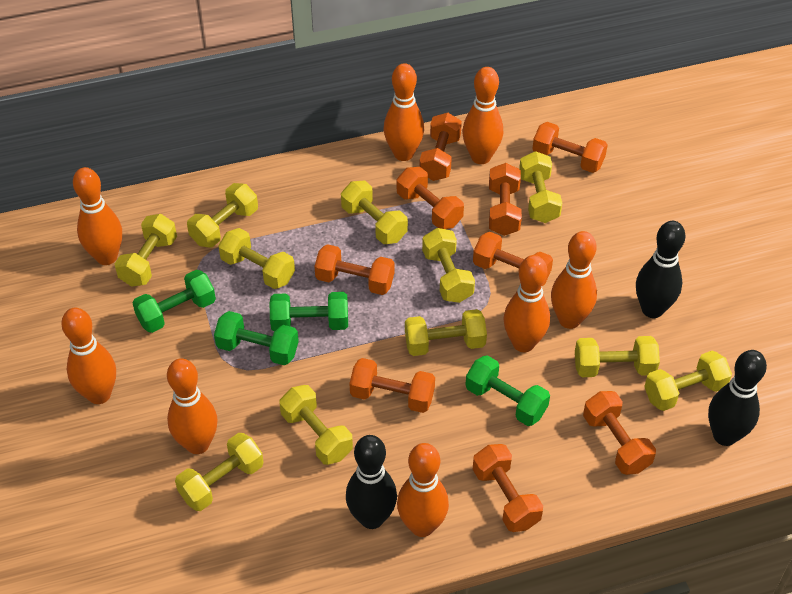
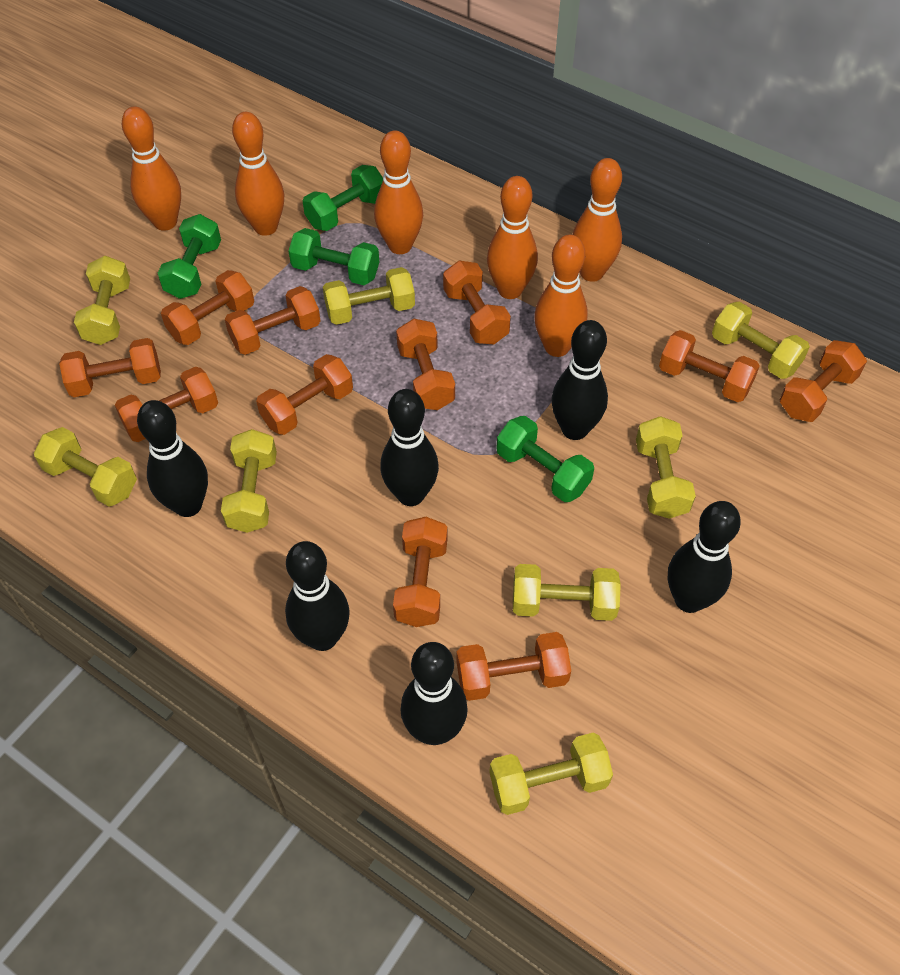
black bowling pin: [346,435,397,529] [636,221,685,318] [708,350,767,446] = 3 -> [137,400,208,517] [285,541,350,651] [380,389,439,506] [401,642,468,745] [551,320,608,440] [668,501,741,613] = 6
orange bowling pin: [61,308,116,404] [73,167,122,265] [167,358,218,454] [384,63,424,161] [397,443,449,537] [462,67,503,164] [503,255,550,352] [551,231,597,329] = 8 -> [122,106,181,231] [232,112,284,236] [374,130,423,254] [487,176,538,299] [534,235,588,357] [573,158,622,282] = 6
orange dumbbell: [314,244,395,295] [349,358,435,413] [397,167,464,229] [419,113,462,181] [472,444,543,532] [473,232,553,286] [489,163,522,236] [532,122,608,173] [583,391,656,475] = 9 -> [59,338,161,397] [115,367,218,442] [161,270,254,345] [225,286,320,355] [256,354,353,435] [393,517,447,627] [396,319,455,410] [443,261,511,344] [456,632,571,701] [659,330,760,402] [780,340,867,422] = 11
yellow dumbbell: [115,214,177,287] [175,433,264,511] [187,183,258,247] [218,228,295,289] [279,385,353,465] [341,181,408,244] [405,309,487,356] [422,228,475,303] [519,151,562,223] [575,336,660,377] [644,351,732,411] = 11 -> [34,427,137,506] [74,256,130,345] [221,429,277,533] [323,267,415,325] [489,733,613,815] [513,564,621,621] [636,416,696,519] [712,302,810,379] = 8

